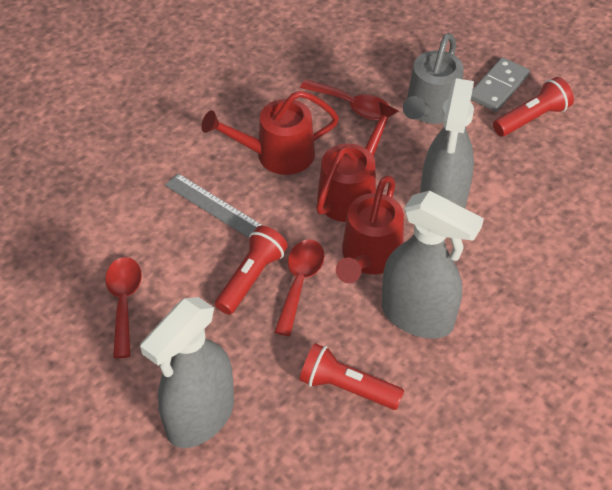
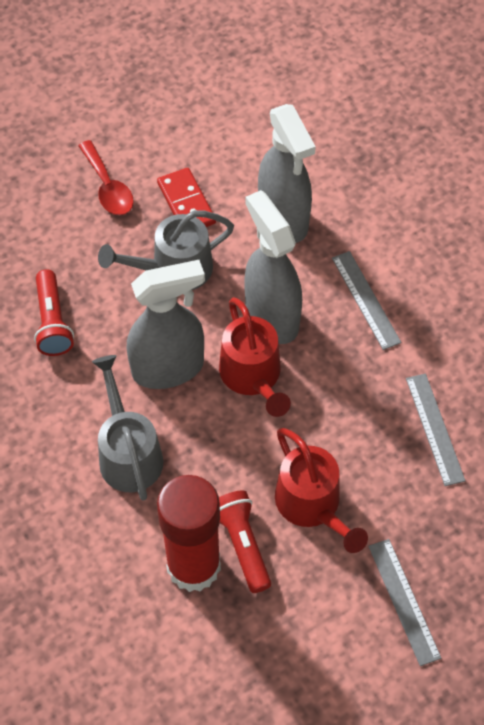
grey domino: [471,57,530,112] = 1 -> none = 0
grey ruler: [165,173,263,238] = 1 -> [332,251,401,350] [368,539,441,666] [406,373,466,486] = 3
grey watering can: [403,33,464,124] = 1 -> [92,355,163,501] [98,210,234,290] = 2
red domino: none = 0 -> [157,168,216,227] = 1
red flashlight: [215,226,288,315] [300,343,404,410] [493,77,574,137] = 3 -> [34,269,74,356] [219,490,271,593] = 2
red glue stick: none = 0 -> [157,475,221,592] = 1
red spoon: [105,257,142,358] [275,240,324,336] [300,79,389,120] = 3 -> [78,140,134,215] = 1
red watering can: [201,91,339,175] [316,102,399,222] [336,175,404,283] = 3 -> [219,297,291,417] [275,428,368,553] = 2

